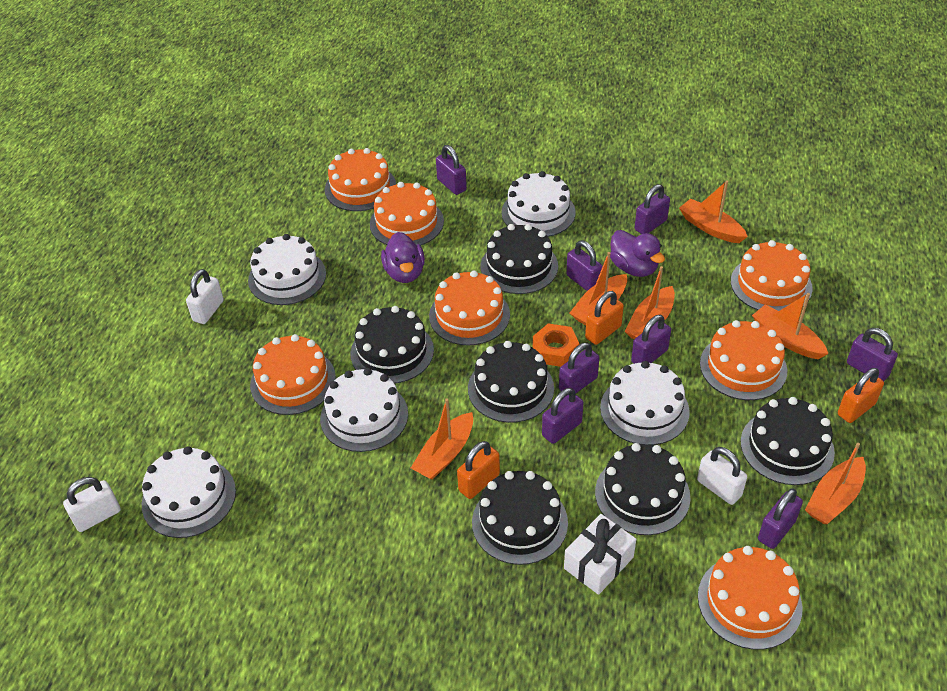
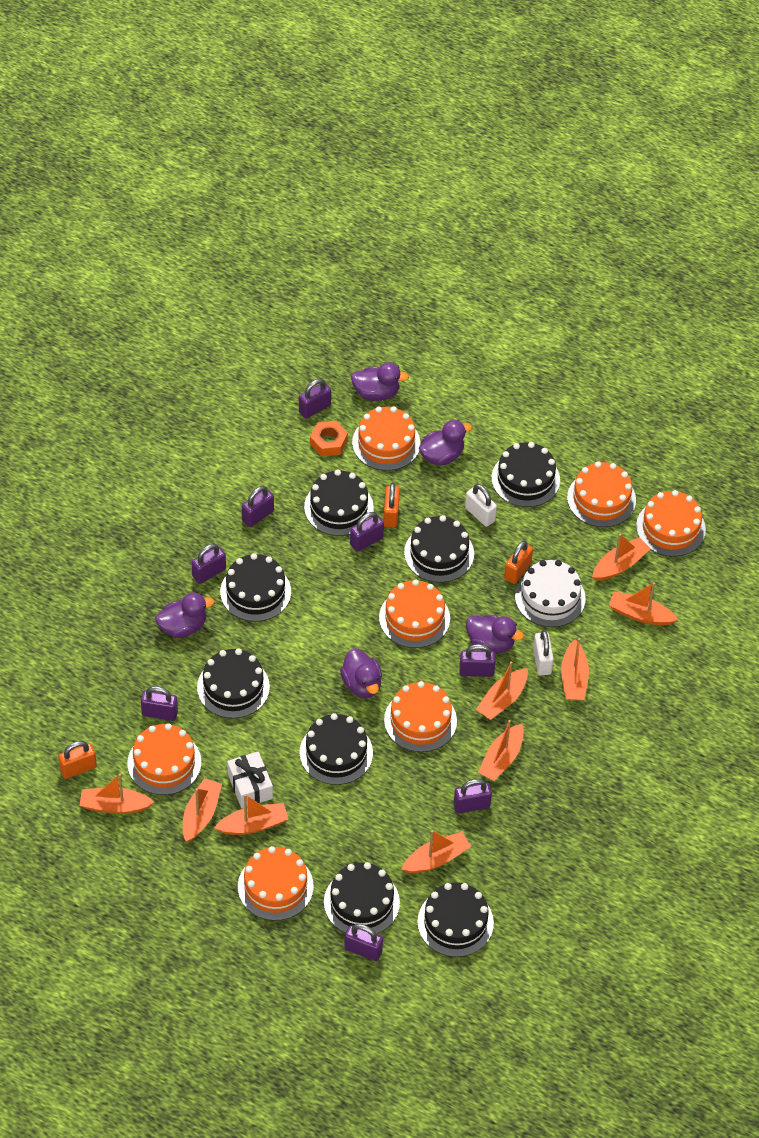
black cake: [350,306,434,384] [468,341,554,423] [472,471,568,565] [481,224,558,294] [595,443,691,535] [741,397,835,485] = 6 -> [197,649,270,718] [220,553,291,622] [300,713,373,785] [304,469,374,536] [324,862,400,934] [404,515,474,583] [417,883,494,957] [491,442,560,507] = 8
orange boat: [411,398,473,480] [570,252,627,326] [625,266,675,339] [679,180,748,243] [752,293,828,359] [805,443,866,524] = 6 -> [80,774,154,814] [182,778,222,842] [214,794,288,835] [401,830,471,873] [476,661,528,720] [478,720,524,781] [561,638,589,700] [592,534,651,581] [609,582,679,625] = 9
purple duck: [381,232,425,283] [610,230,665,277] = 2 -> [155,593,214,638] [340,648,382,698] [351,362,409,401] [419,420,472,466] [466,614,524,653] = 5
white cake: [142,446,236,538] [248,234,326,305] [320,368,408,452] [501,171,576,237] [600,361,690,445] = 5 -> [515,560,586,627] = 1
white padlock: [63,477,121,532] [186,269,224,324] [697,447,747,505] = 3 -> [465,484,497,527] [533,630,554,675] = 2

